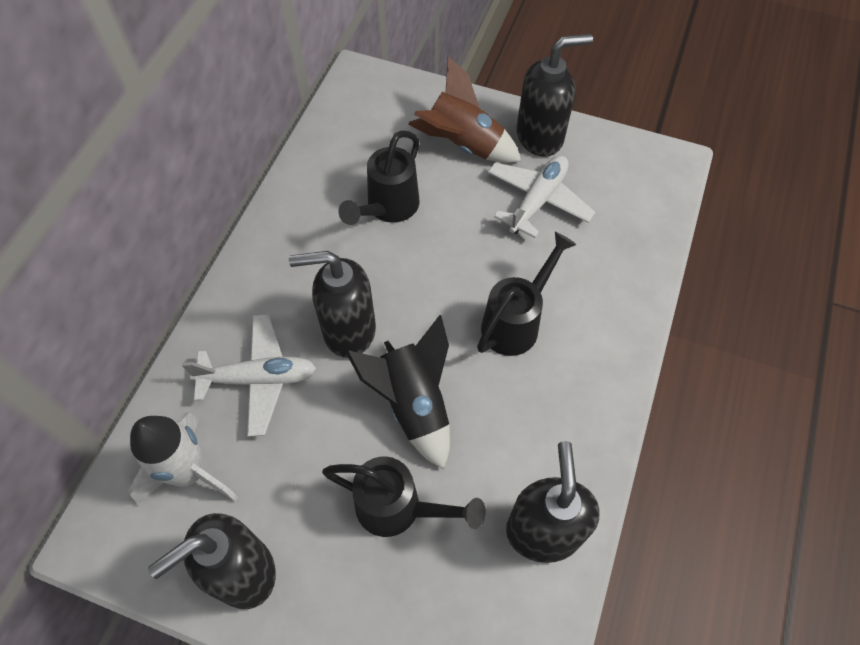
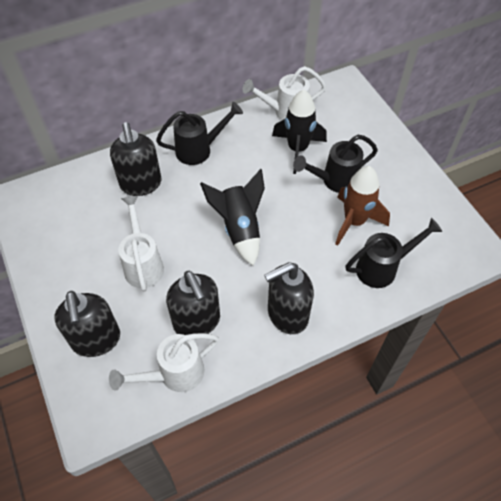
black rocket: [345,315,450,469] = 1 -> [200,169,265,266] [272,90,327,174] = 2
white plane: [182,314,316,437] [488,155,595,238] = 2 -> none = 0
white rocket: [128,413,238,505] = 1 -> none = 0
white watering can: none = 0 -> [109,333,219,392] [118,196,164,291] [243,66,326,120] = 3

